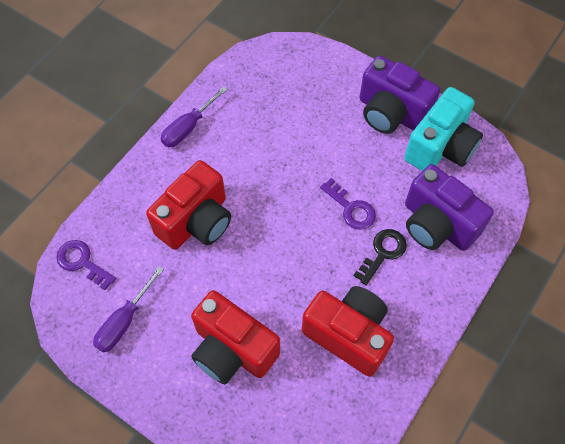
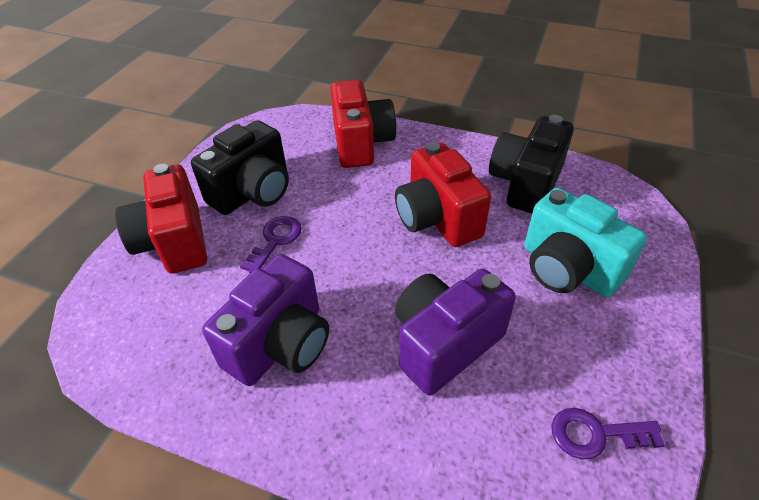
black camera: none = 0 -> [191,120,289,215] [489,115,574,213] = 2
black key: [353,229,407,285] = 1 -> none = 0
purple screwdriver: [93,266,164,353] [161,86,228,147] = 2 -> none = 0

